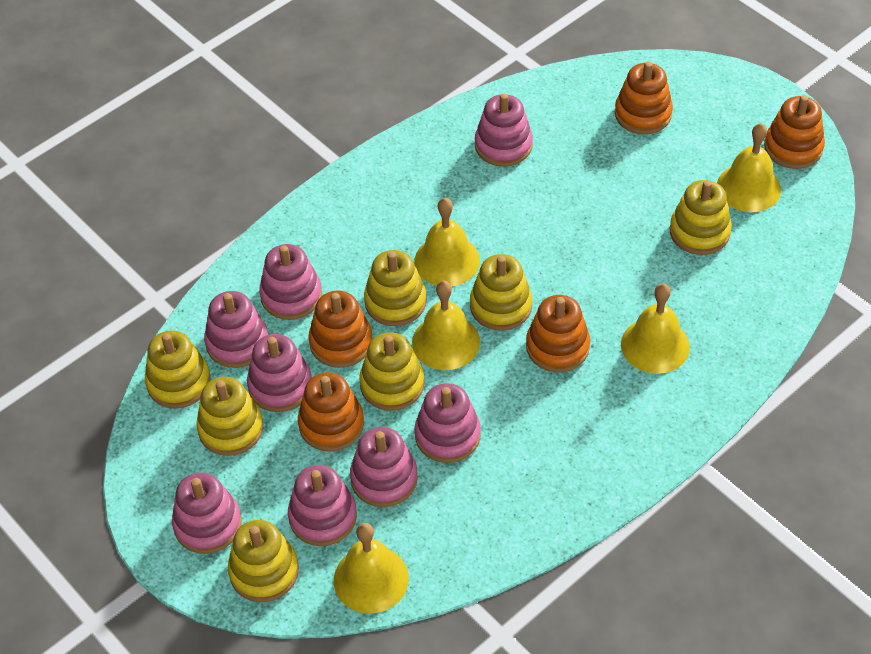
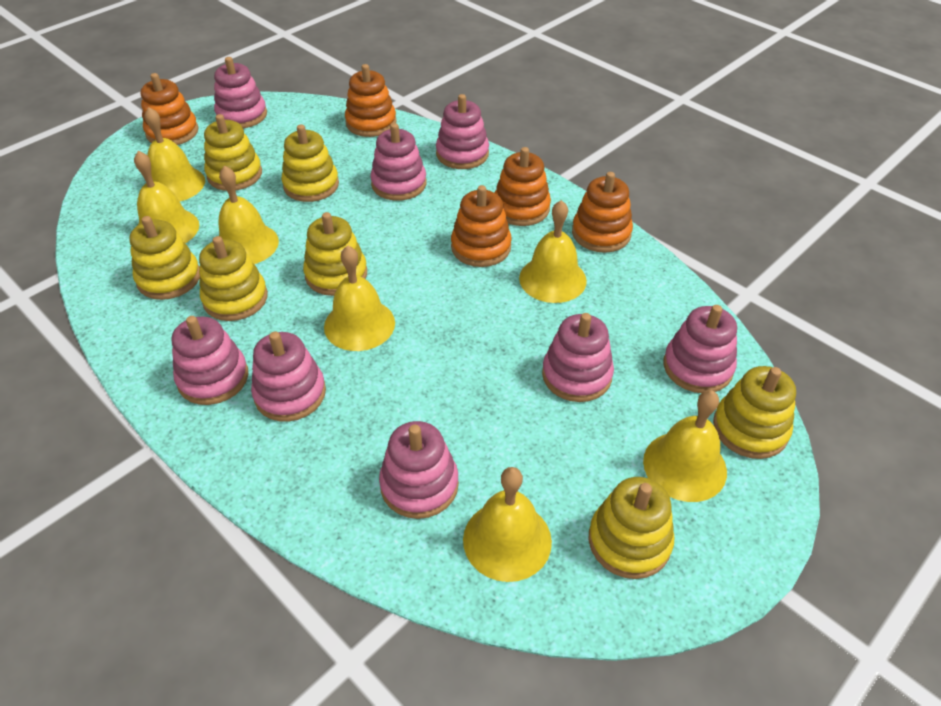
yellow bell: [334,523,409,614] [412,281,480,370] [414,198,480,286] [621,284,690,374] [717,123,781,212] = 5 -> [134,151,199,243] [144,107,205,201] [219,165,279,264] [324,246,395,351] [463,467,552,582] [519,200,587,303] [643,390,727,502] = 7

